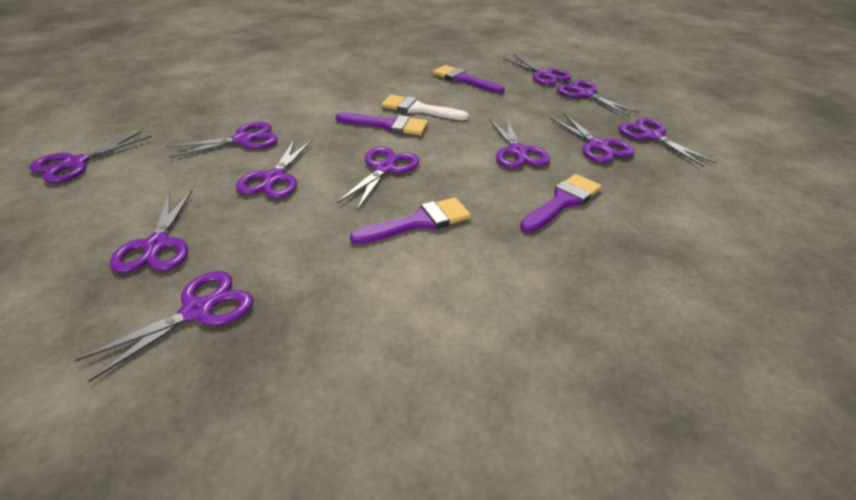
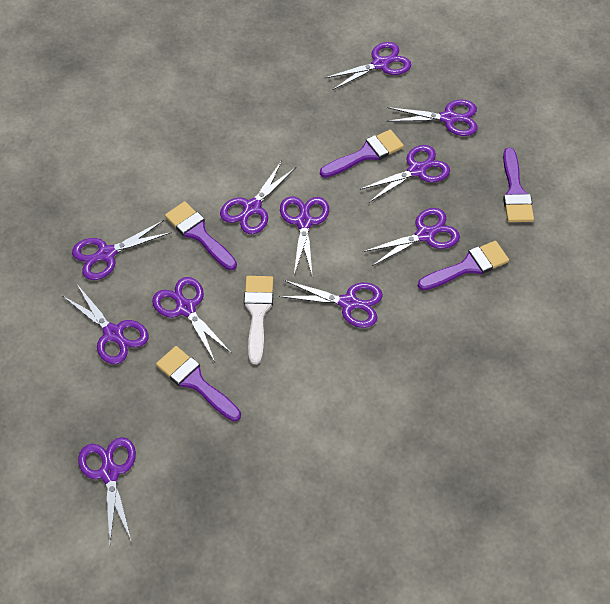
purple brush: [336,112,428,135] [350,197,471,244] [433,65,505,93] [520,174,602,233] = 4 -> [156,346,241,422] [165,201,237,270] [320,129,404,178] [418,241,509,291] [503,148,534,222] = 5

